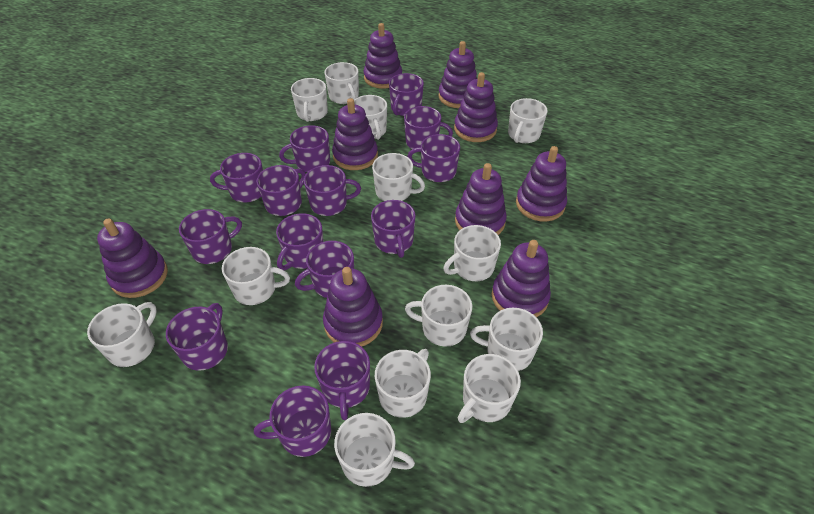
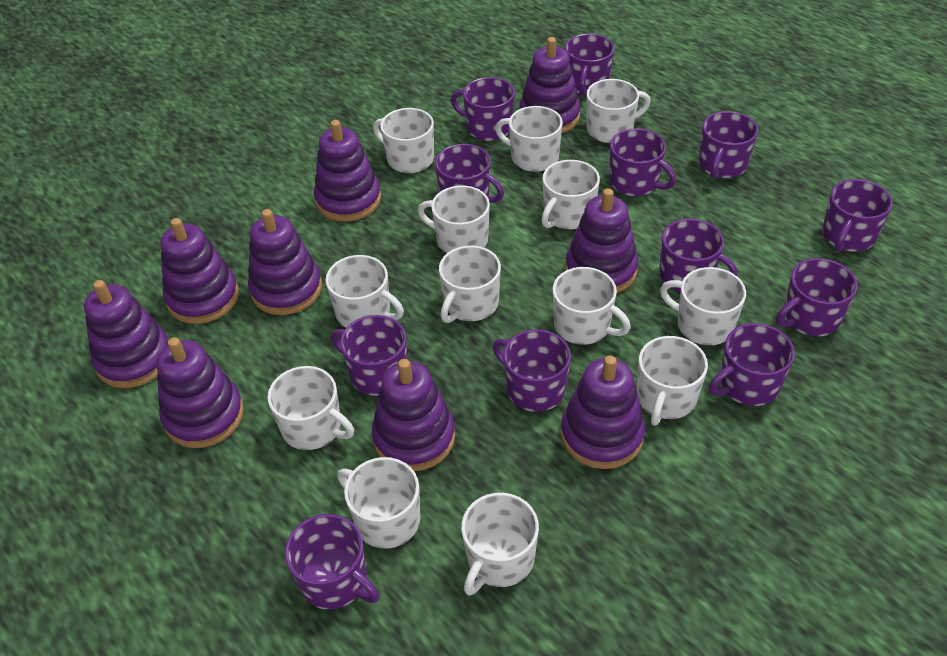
purple mug: [166,303,228,371] [179,209,242,264] [210,153,263,202] [254,385,331,457] [256,165,306,216] [276,213,323,270] [279,125,330,172] [295,241,354,298] [304,165,361,216] [314,341,370,420] [371,200,416,258] [389,73,424,116] [404,106,453,149] [407,134,460,182] = 14 -> [285,514,379,609] [331,315,407,396] [435,144,504,203] [451,77,515,141] [493,329,571,412] [565,34,614,95] [609,128,676,196] [659,219,738,292] [699,111,758,179] [709,323,795,406] [776,258,857,336] [822,179,892,252] = 12

